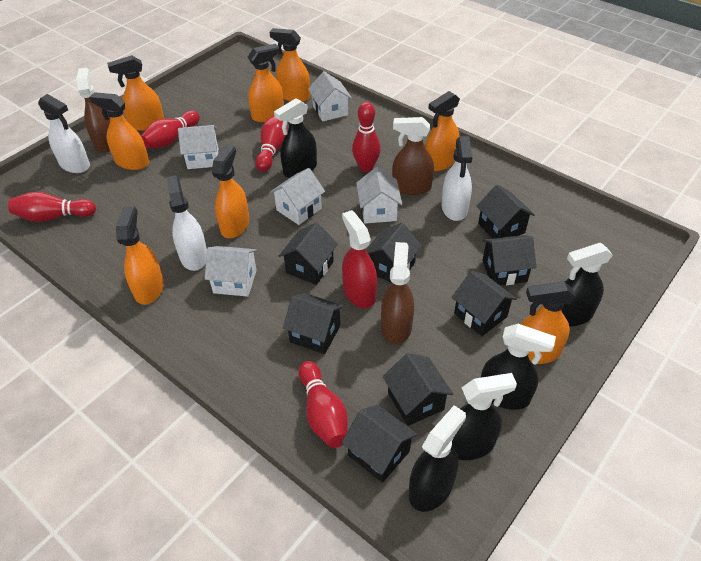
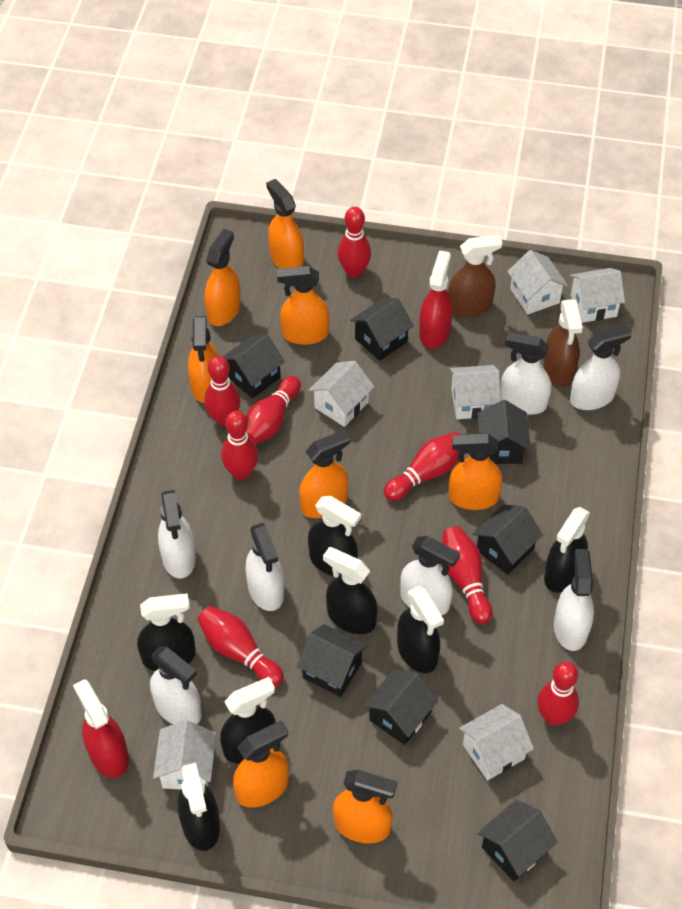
black house: [279,222,338,285] [283,293,344,354] [342,405,417,483] [366,223,422,283] [383,353,453,426] [452,271,517,336] [477,184,535,239] [482,235,536,286] = 8 -> [223,334,285,399] [297,624,367,697] [350,298,414,361] [364,669,439,745] [473,505,543,575] [478,400,530,464] [478,800,558,881] = 7
black spray bottle: [274,98,317,178] [409,405,466,512] [452,373,517,460] [481,324,556,410] [561,243,613,327] = 5 -> [137,593,195,671] [178,763,220,851] [220,677,276,763] [308,496,361,577] [323,547,378,634] [397,586,444,673] [544,507,590,593] = 7
brown spray bottle: [76,68,110,153] [381,242,414,345] [392,117,434,195] = 3 -> [448,235,503,317] [543,299,583,387] = 2
red bowling pin: [8,191,96,222] [141,111,200,148] [255,114,288,172] [298,361,348,448] [352,102,381,172] = 5 -> [197,606,284,687] [204,356,240,426] [221,411,258,480] [246,376,301,445] [337,207,371,278] [384,432,460,501] [442,526,492,624] [537,661,579,726] = 8
red spray bottle: [342,210,377,308] = 1 -> [73,679,129,778] [419,250,453,349] = 2
white house: [178,125,218,169] [205,246,257,297] [270,168,325,225] [308,72,352,121] [356,167,402,224] = 5 -> [153,720,216,789] [309,361,374,427] [450,365,501,419] [459,704,534,780] [507,250,568,314] [570,268,625,323] = 6
white spray bottle: [38,94,90,173] [166,175,207,271] [442,136,473,221] = 3 -> [150,646,202,724] [158,490,196,578] [245,523,284,611] [400,536,460,616] [500,332,551,415] [554,549,594,651] [570,325,632,410] = 7

